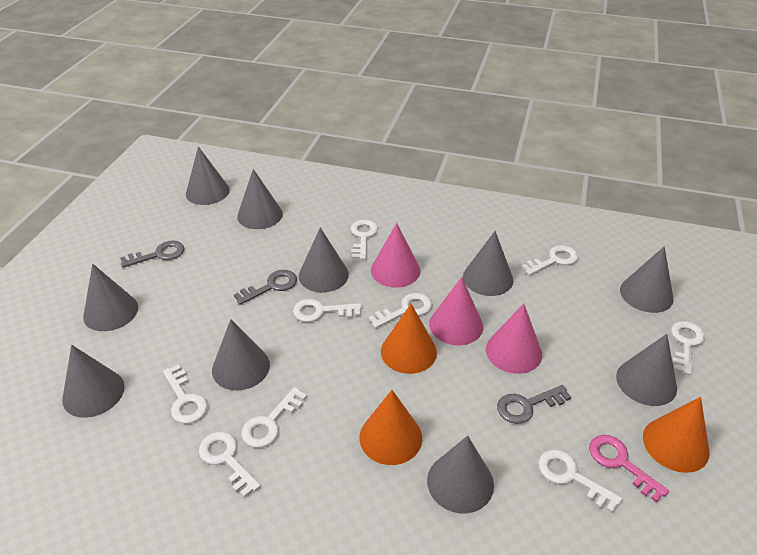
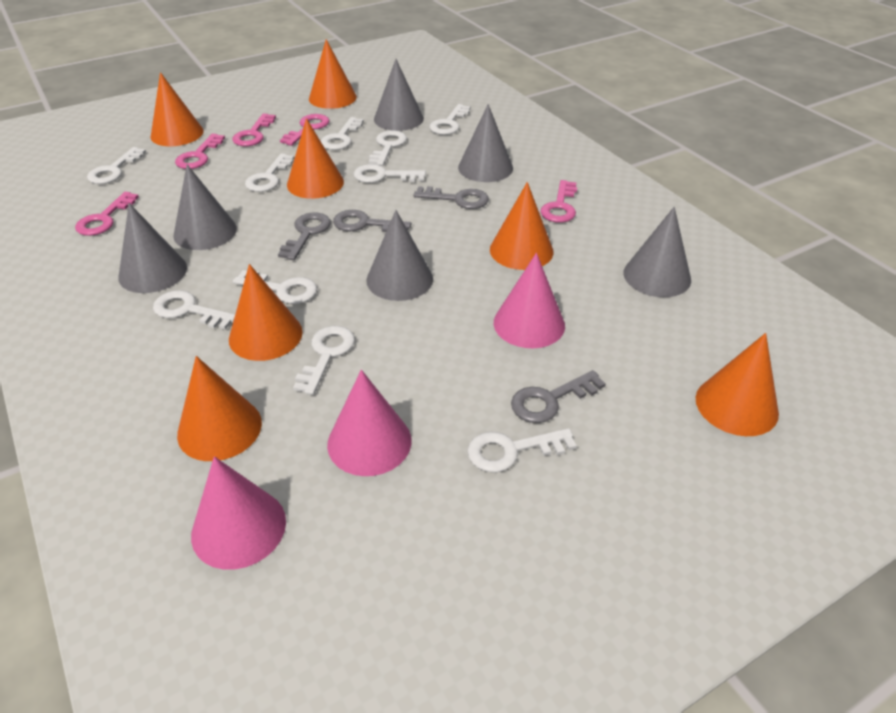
grey cone: [62,345,125,418] [83,264,138,331] [186,146,230,205] [212,319,270,391] [237,169,283,229] [299,228,349,293] [427,436,494,513] [463,231,513,296] [616,334,677,406] [620,246,674,313] = 10 -> [118,203,187,293] [173,164,237,250] [366,210,433,301] [374,59,424,131] [458,104,513,182] [624,207,691,297] = 6
grey key: [120,241,184,268] [234,270,297,305] [497,385,571,424] = 3 -> [278,213,331,260] [333,210,411,232] [414,186,489,209] [511,370,606,423] = 4
orange cone: [359,390,422,465] [381,304,437,374] [643,397,710,473] = 3 -> [151,72,203,146] [177,356,262,461] [229,264,303,361] [287,118,344,199] [309,39,357,109] [490,182,553,270] [696,333,779,436] = 7
pink key: [589,435,669,503] = 1 -> [75,192,139,236] [175,134,225,169] [232,113,276,146] [280,114,330,146] [540,180,577,223] = 5
white key: [163,364,208,424] [199,432,261,498] [242,387,307,448] [293,299,362,322] [351,220,378,260] [368,293,432,328] [521,245,578,275] [539,450,622,513] [671,321,705,375] = 9 -> [87,147,146,184] [153,290,235,329] [233,270,317,304] [245,153,294,192] [293,326,355,395] [321,117,364,150] [354,164,426,183] [369,130,407,166] [429,104,471,135] [467,428,576,472] = 10

